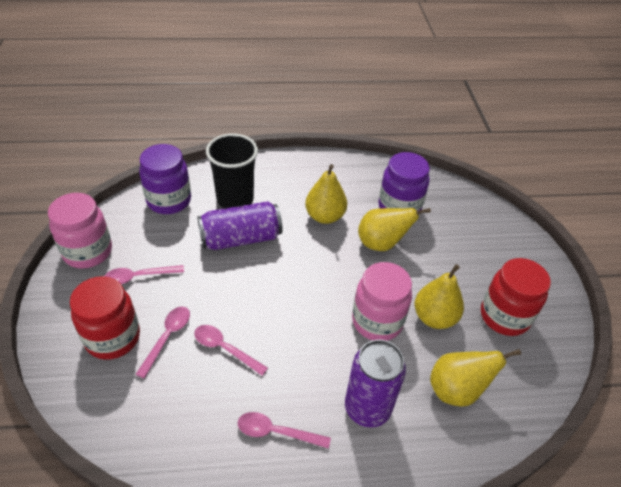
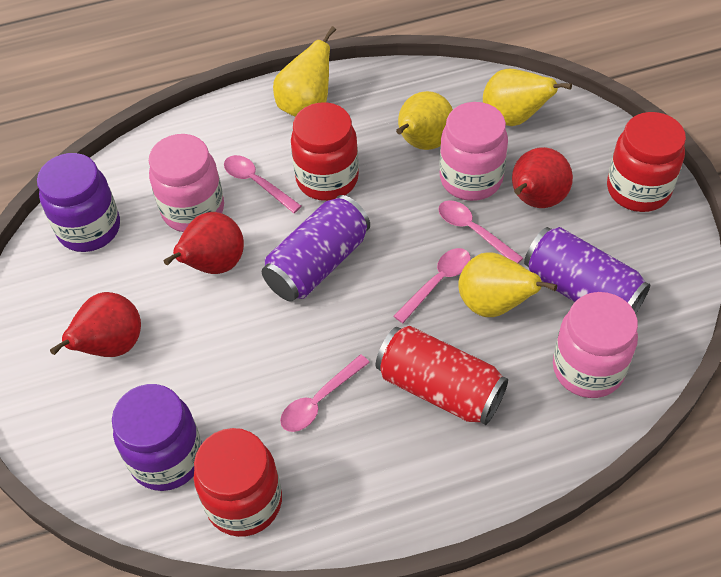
black cup: [206,133,258,208] = 1 -> none = 0
pink jar: [48,193,112,269] [352,262,412,341] = 2 -> [149,134,224,232] [439,102,508,201] [553,292,638,398] = 3
red can: none = 0 -> [376,326,508,425] = 1
red jar: [70,276,140,360] [481,258,551,336] = 2 -> [194,428,282,537] [291,102,359,201] [607,112,686,212] = 3
red pear: none = 0 -> [50,292,141,357] [164,212,244,274] [512,147,573,208] = 3

